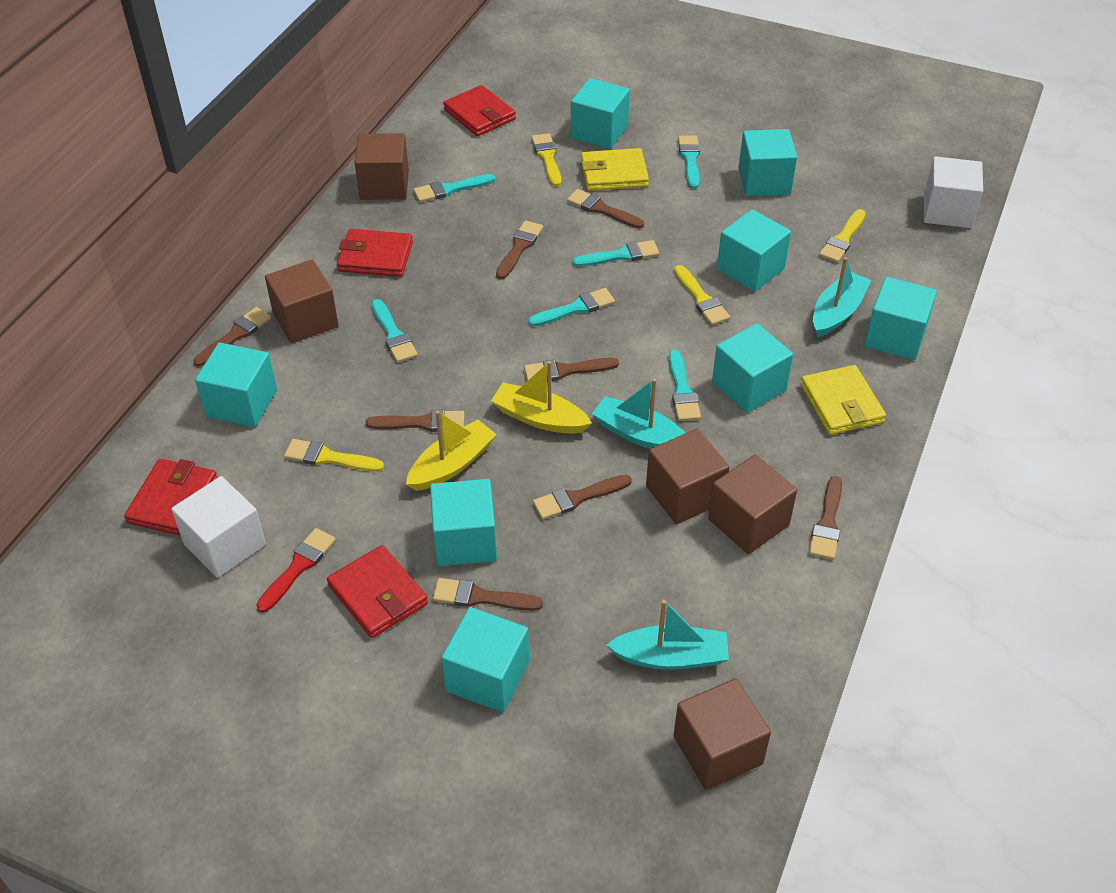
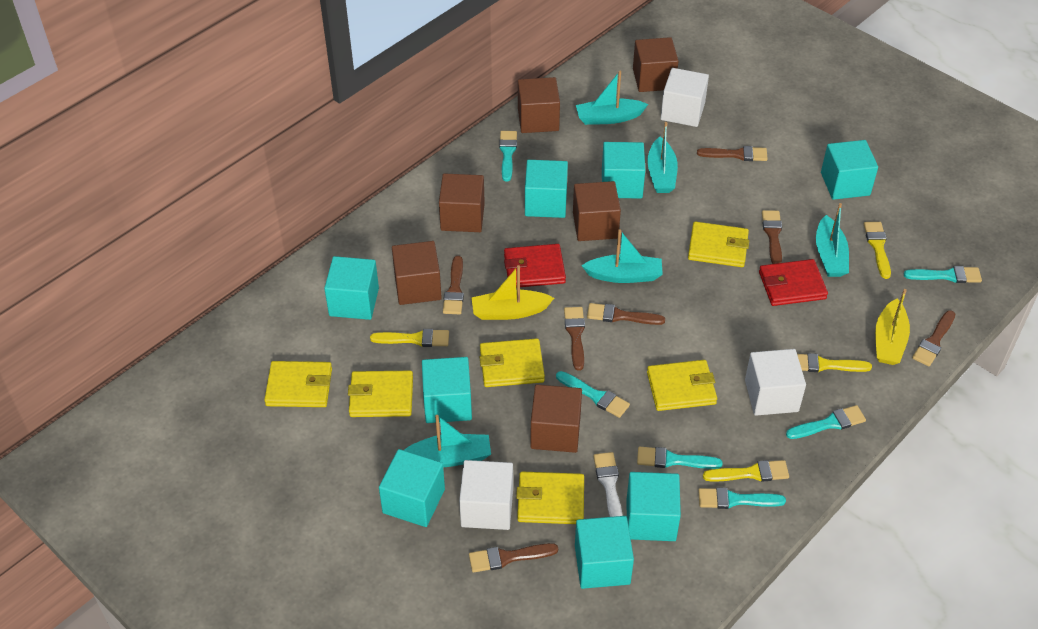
brown brush: [193,307,271,367] [366,410,464,432] [433,578,543,611] [496,220,543,279] [524,357,619,382] [533,475,632,520] [567,189,644,228] [809,476,842,560] = 8 -> [443,256,464,314] [469,543,558,573] [564,307,585,371] [587,303,665,325] [697,146,768,161] [762,210,782,264] [912,310,955,366] = 7
brown cube: [265,259,339,343] [355,133,409,200] [646,429,730,524] [673,678,771,790] [708,455,797,554] = 5 -> [392,241,442,305] [439,173,485,232] [518,77,560,133] [530,385,582,453] [573,181,621,241] [633,37,678,92] = 6
red brush: [256,528,336,613] = 1 -> none = 0
red wallet: [124,459,218,536] [327,545,428,638] [337,229,413,277] [443,85,516,136] = 4 -> [504,244,566,288] [759,259,828,306] = 2
turquoise boat: [592,379,685,449] [607,600,729,670] [813,257,871,337] = 3 -> [404,415,491,467] [576,71,648,125] [582,230,663,283] [647,122,678,193] [816,203,849,277] = 5
white brush: none = 0 -> [593,452,623,517] = 1
white cube: [171,476,266,578] [924,156,983,228] = 2 -> [459,460,513,530] [661,68,709,127] [745,349,806,416] = 3
yellow wallet: [581,148,649,191] [800,365,886,435] = 2 -> [264,361,332,407] [348,371,413,417] [480,338,545,387] [516,471,584,524] [647,360,717,411] [688,222,749,267] = 6

